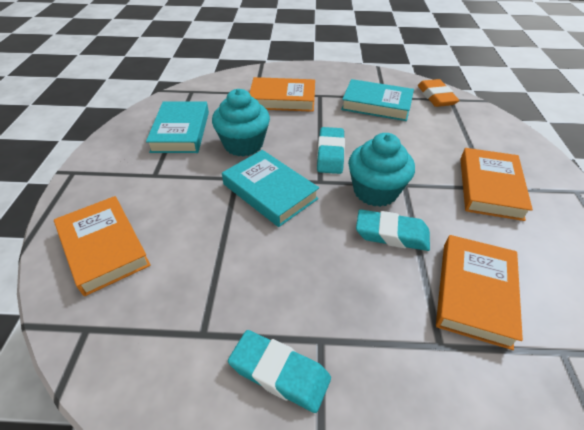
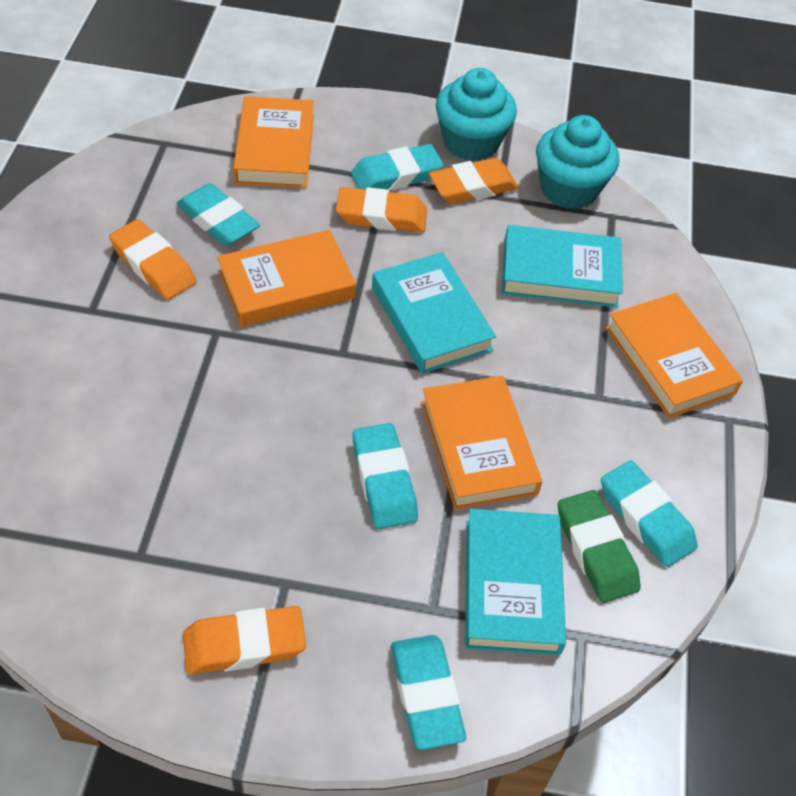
green eraser: none = 0 -> [558,490,641,603] = 1
orange eraser: [418,79,459,107] = 1 -> [109,219,197,300] [183,606,306,675] [336,187,427,232] [429,158,519,204] = 4
turquoise eraser: [228,330,331,413] [317,127,345,174] [356,209,430,251] = 3 -> [177,183,260,246] [351,144,443,191] [352,423,418,529] [391,635,466,750] [601,460,698,567] = 5

